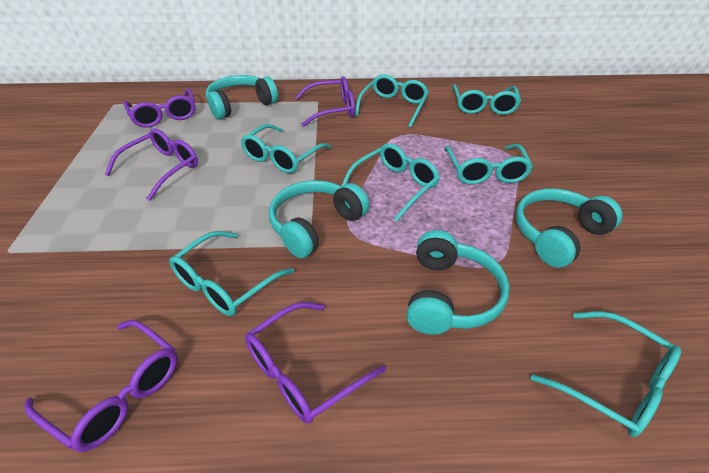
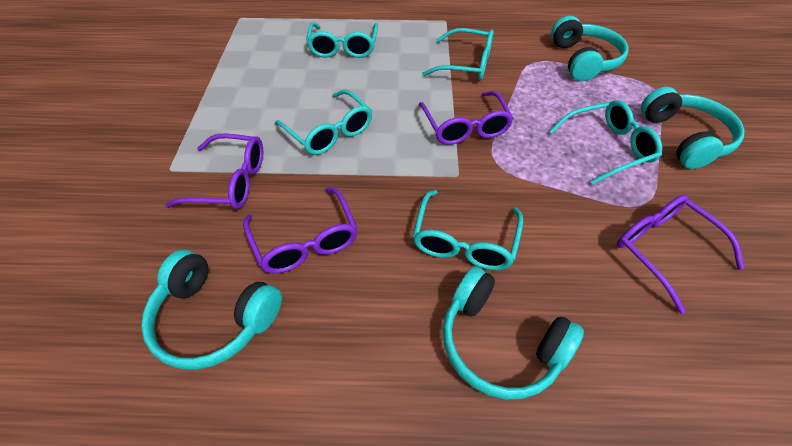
purple glasses: [24,320,178,452] [105,128,198,201] [123,89,196,128] [245,302,386,424] [295,77,355,127] = 5 -> [165,133,263,209] [243,187,358,274] [419,91,514,145] [617,195,745,314] = 4
turquoise glasses: [169,231,294,316] [241,124,331,173] [342,143,440,221] [355,74,429,128] [444,144,533,185] [453,84,521,115] [531,311,681,437] = 7 -> [275,89,372,155] [306,22,378,58] [413,190,523,270] [422,28,494,81] [549,100,662,185] = 5

